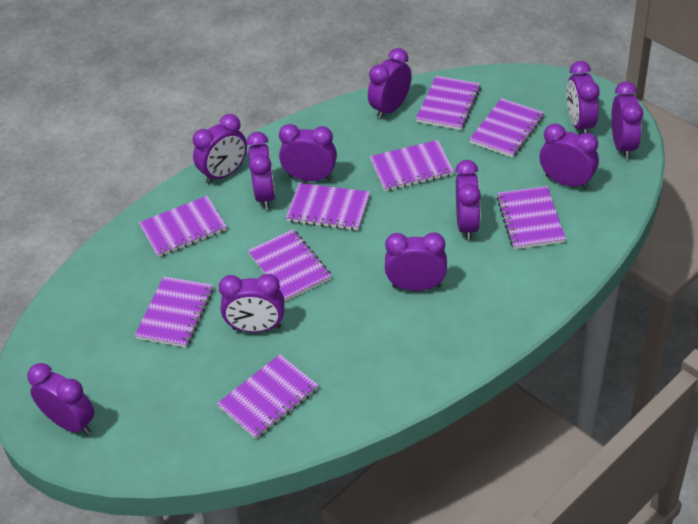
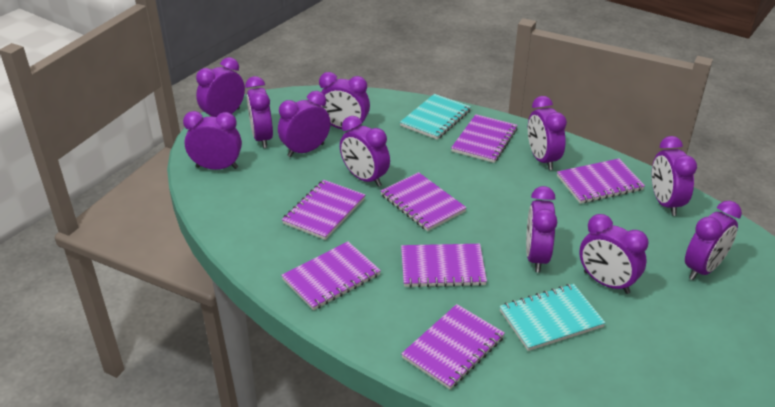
purple notebook: [135,277,213,348] [139,196,227,257] [217,354,318,439] [248,229,331,301] [286,183,370,231] [370,140,454,191] [416,76,481,130] [469,98,544,158] [496,186,566,249] = 9 -> [281,241,381,310] [282,180,365,240] [381,172,467,231] [401,244,487,288] [401,304,505,389] [451,114,518,163] [557,159,645,204] = 7
turquoise notebook: none = 0 -> [400,94,471,140] [499,284,606,351] = 2

